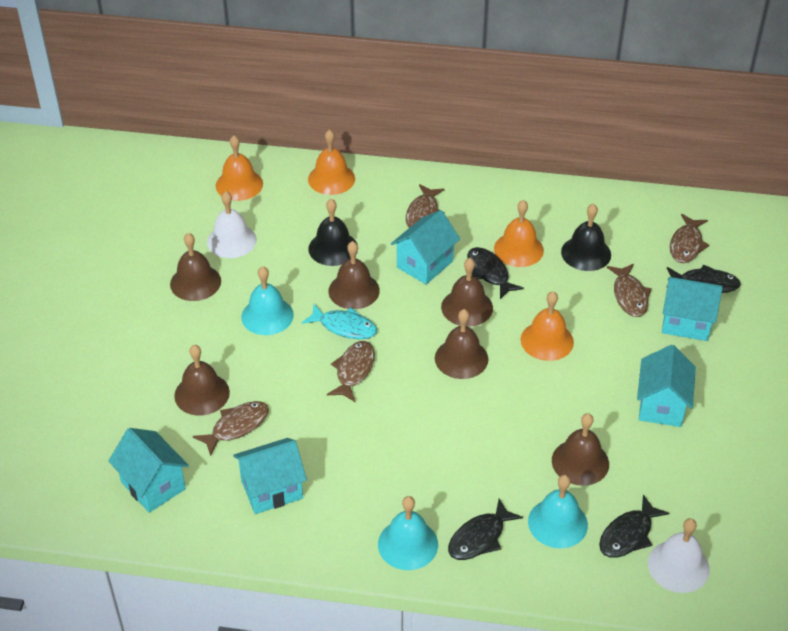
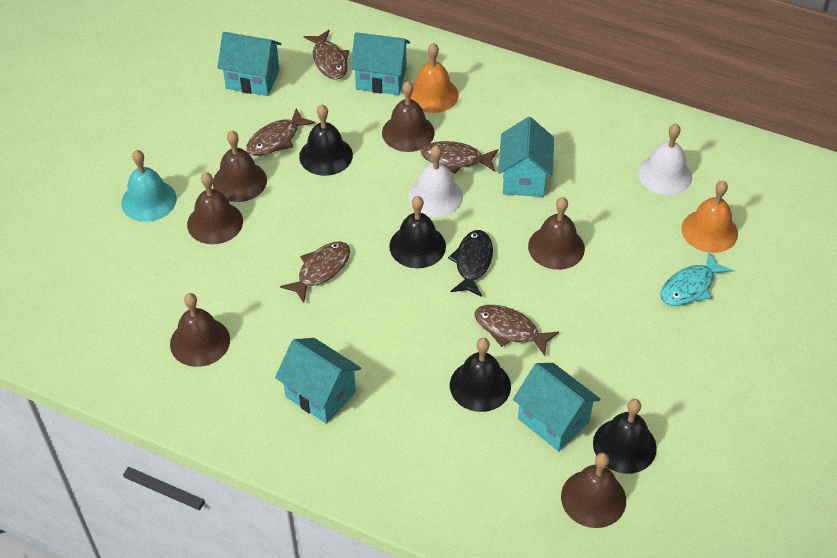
black bell: [308,199,358,266] [561,204,611,271] = 2 -> [299,105,353,176] [389,196,446,268] [450,338,511,412] [593,399,657,474] = 4
black fish: [448,499,523,560] [467,247,524,299] [599,495,670,558] [666,265,741,293] = 4 -> [448,230,493,297] = 1
orange bell: [216,135,263,201] [308,129,355,195] [494,200,544,267] [521,291,574,361] = 4 -> [411,43,459,113] [681,180,738,253] = 2
turquoise bell: [241,266,294,335] [378,496,438,570] [528,475,588,548] = 3 -> [121,150,177,222] = 1

